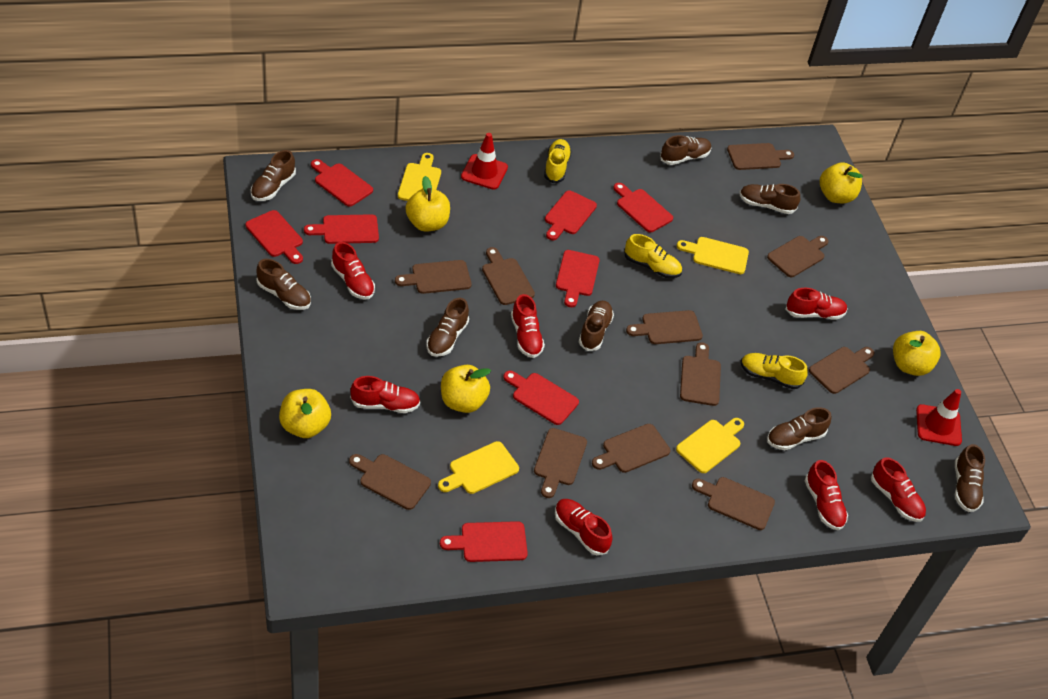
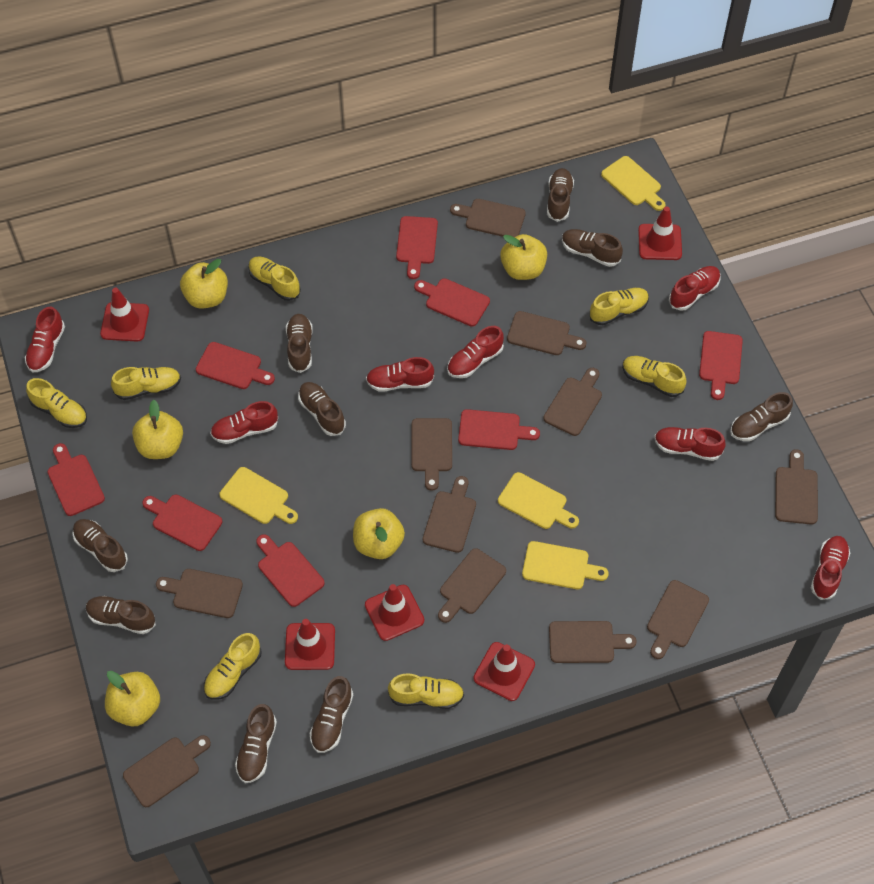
brown shoe: [251,150,296,201] [256,259,311,310] [426,298,469,357] [579,301,614,351] [660,135,711,165] [739,184,800,214] [767,407,831,450] [955,444,985,512] = 8 -> [73,519,128,572] [86,596,156,634] [235,704,277,783] [286,314,313,373] [298,382,346,436] [310,676,353,753] [547,168,574,222] [562,229,623,267] [730,392,793,441] = 9
red traffic cone: [461,133,508,190] [916,389,962,446] = 2 -> [100,288,149,342] [285,619,335,670] [365,584,424,641] [474,642,535,701] [638,206,682,260] = 5
yellow shoe: [544,139,572,183] [624,234,682,278] [741,353,808,389] = 3 -> [26,378,87,428] [111,367,181,400] [204,633,262,700] [248,256,301,301] [388,673,464,709] [590,288,649,325] [622,356,687,397] = 7

